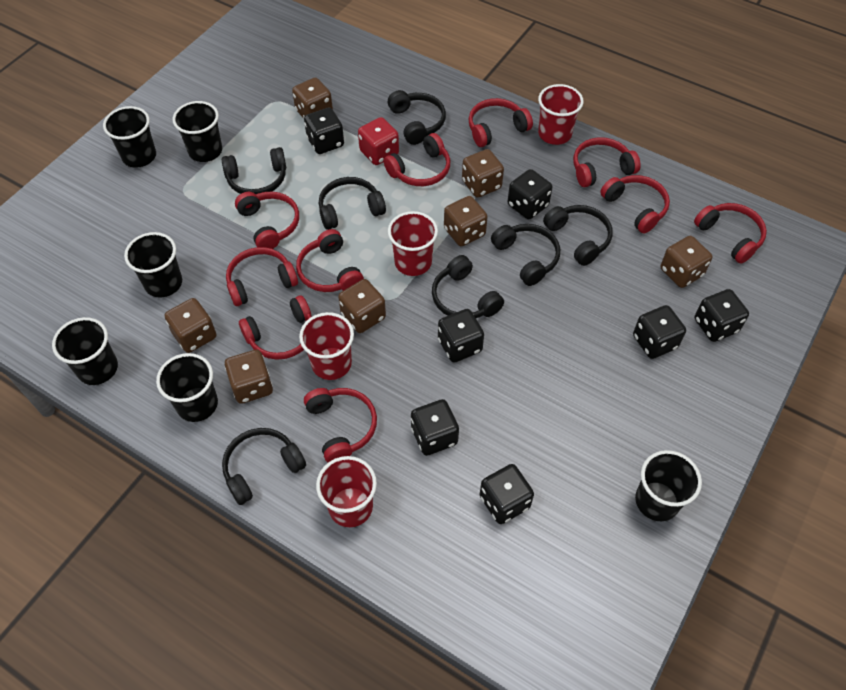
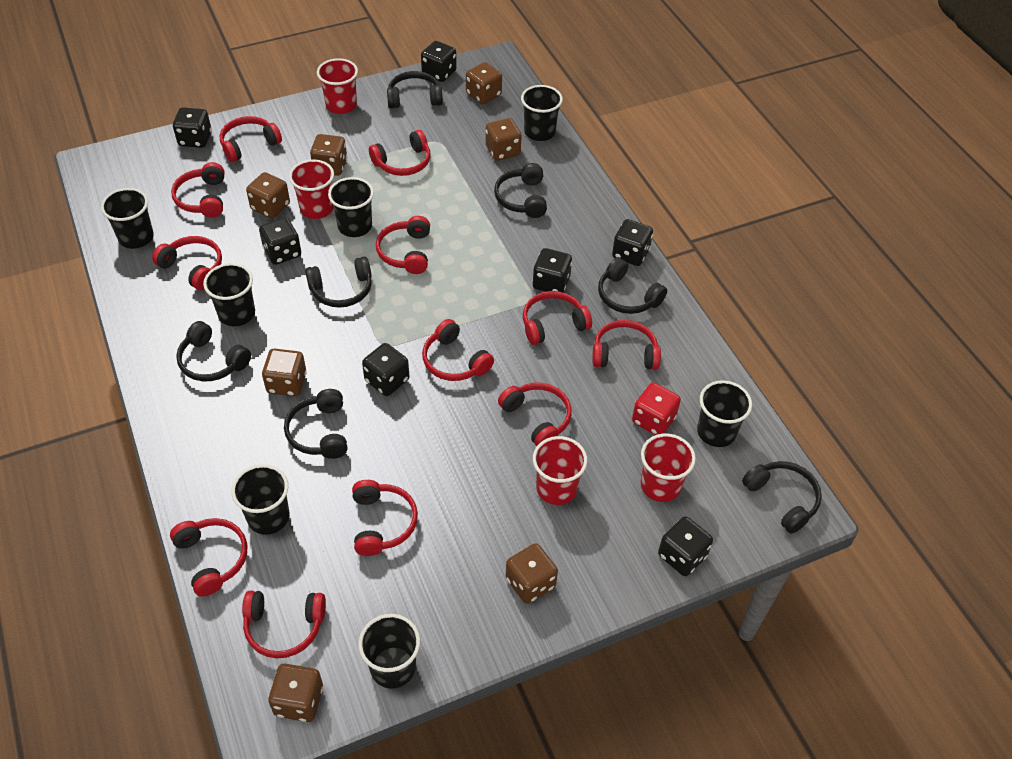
black cup: [52,317,118,385] [103,106,156,168] [124,232,182,298] [156,353,218,422] [172,101,222,162] [635,450,702,521] = 6 -> [101,188,154,249] [203,263,255,326] [231,464,290,535] [328,177,374,237] [358,614,420,689] [521,85,563,141] [697,380,752,447] = 7
red headphones: [226,247,298,306] [235,191,299,249] [239,296,311,360] [296,229,364,292] [304,388,377,462] [384,133,450,186] [468,98,533,147] [573,137,641,187] [600,175,670,234] [694,203,767,264] = 10 -> [152,236,222,290] [170,518,247,597] [171,162,225,218] [220,116,282,162] [242,590,326,658] [352,480,418,556] [369,130,431,176] [376,216,430,274] [422,319,494,381] [498,383,572,446] [523,291,592,345] [592,320,661,370] = 12

